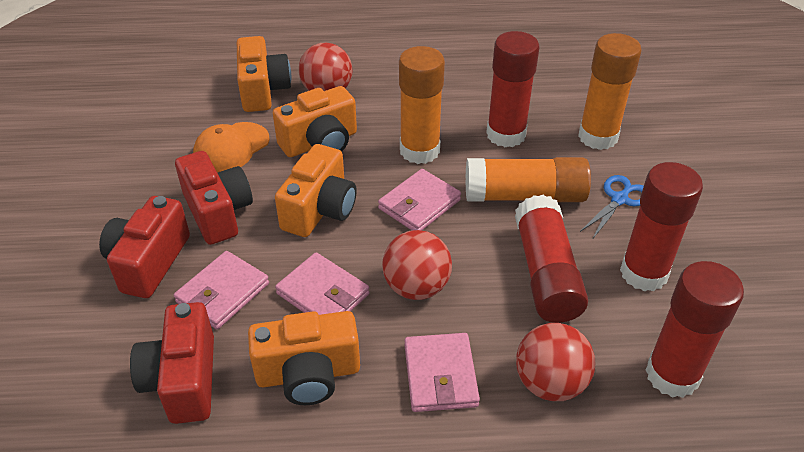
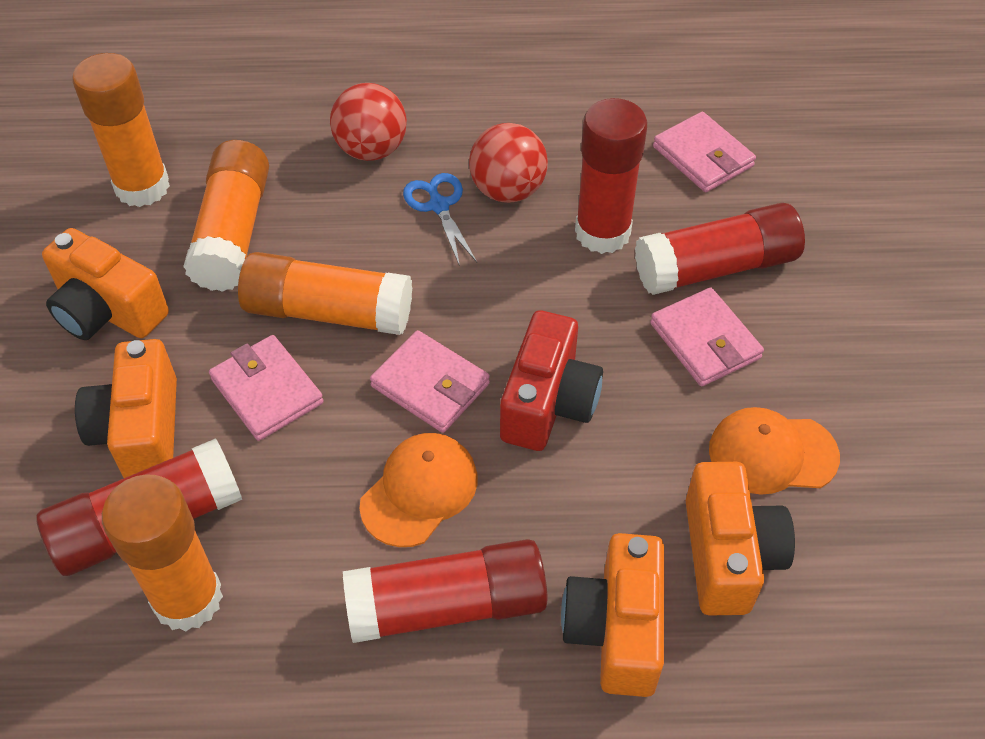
orange cap: [193,122,270,173] = 1 -> [360,433,478,547] [709,407,840,495] = 2
orange glue stick: [399,46,445,164] [466,157,591,202] [578,33,642,150] = 3 -> [72,53,170,207] [102,474,223,632] [183,140,269,292] [238,252,412,335] = 4
red ball: [299,43,352,91] [382,230,452,300] [516,323,595,401] = 3 -> [330,83,407,161] [469,123,548,203] = 2
red camera: [99,196,190,298] [130,302,214,424] [175,151,253,245] = 3 -> [500,310,603,451] = 1

